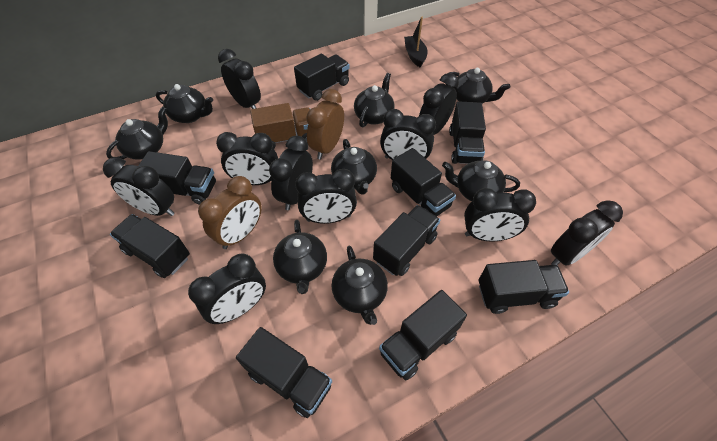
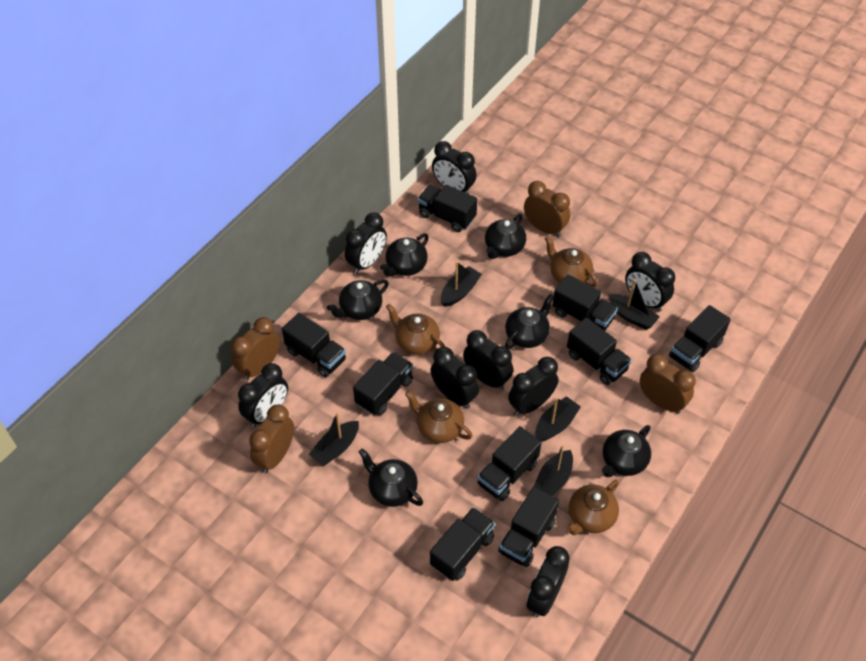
black boat: [404,17,427,67] = 1 -> [309,412,359,466] [441,261,482,307] [534,445,573,496] [535,396,581,442] [608,279,660,330] = 5
black clock: [103,157,175,216] [188,254,266,324] [216,132,278,185] [218,49,261,109] [269,136,313,210] [295,169,357,224] [380,109,436,160] [419,73,459,135] [464,188,536,241] [551,200,623,266] = 10 -> [238,363,288,427] [345,212,387,274] [430,347,479,409] [432,141,477,194] [463,330,513,390] [508,357,559,416] [527,546,570,618] [625,252,675,312] = 8
black teapot: [106,107,168,160] [156,84,213,123] [273,220,327,294] [331,139,377,195] [331,246,388,325] [354,73,395,127] [442,160,520,201] [445,68,510,104] = 8 -> [327,279,389,320] [359,448,423,507] [380,233,429,277] [485,213,526,259] [505,294,554,349] [602,425,651,477] = 6
brown clock: [198,176,262,249] [306,89,344,159] = 2 -> [231,317,280,381] [249,404,294,473] [524,181,570,237] [639,354,696,414] = 4
brown teapot: none = 0 -> [386,304,445,355] [405,391,473,443] [545,236,598,287] [567,480,619,535] = 4
brown truck: [250,103,310,149] = 1 -> none = 0

